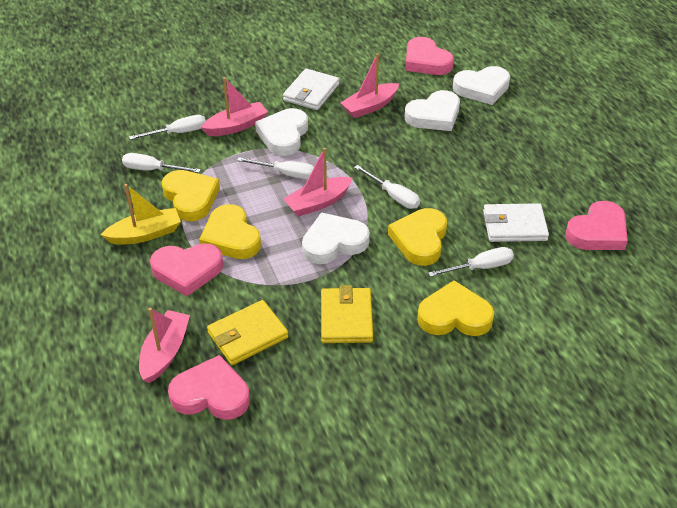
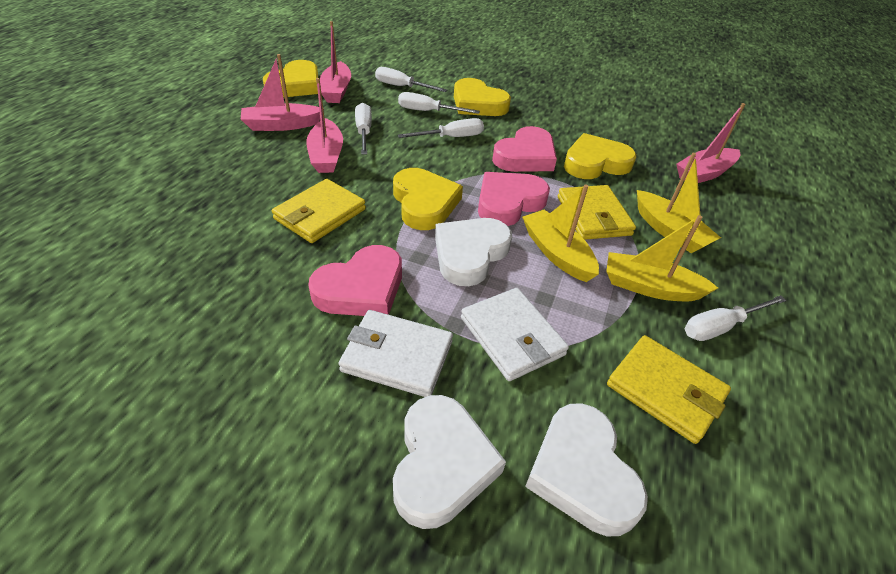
pink heart: [150,243,223,296] [168,355,250,420] [405,37,454,75] [565,201,628,250] = 4 -> [308,245,402,316] [478,172,550,226] [492,126,557,172] = 3
white heart: [255,108,308,156] [302,212,370,264] [405,90,460,131] [453,66,510,105] = 4 -> [393,395,506,529] [435,218,512,286] [525,403,648,537] = 3
yellow boat: [101,184,181,245] = 1 -> [522,185,599,282] [606,215,718,301] [637,153,721,253] = 3
yellow wallet: [207,300,288,365] [321,285,373,343] = 2 -> [272,179,366,243] [558,185,636,240] [607,335,731,444] = 3

